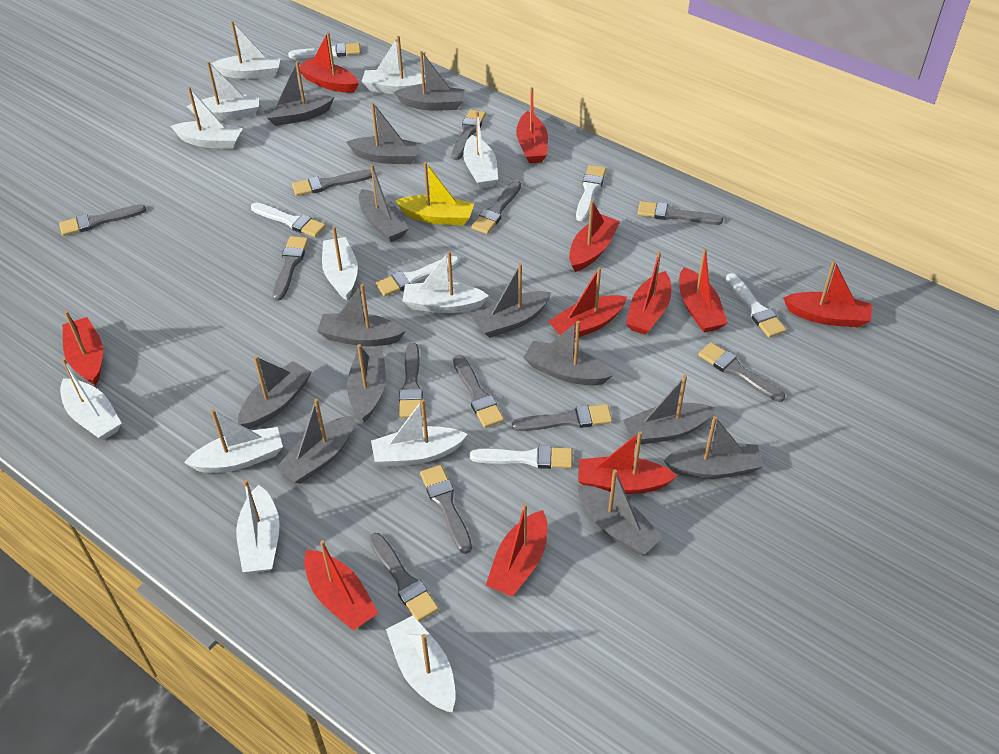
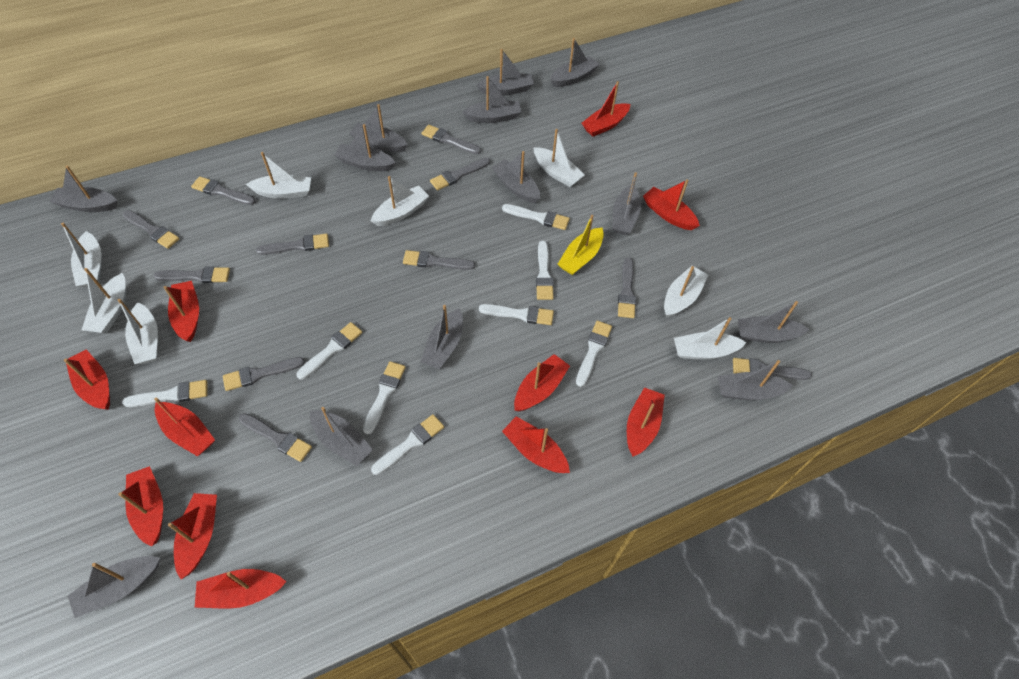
grey brush: [59,204,146,236] [272,236,308,301] [292,170,372,196] [369,533,439,622] [399,343,423,418] [420,465,472,554] [451,109,486,160] [453,355,504,428] [471,181,521,234] [512,404,612,431] [637,201,723,225] [698,342,785,402] = 12 -> [123,210,179,249] [154,266,230,283] [191,176,256,205] [223,357,305,391] [239,413,312,462] [256,233,329,255] [403,250,475,270] [422,125,481,154] [430,158,490,191] [618,257,636,318] [733,358,812,380] = 11
white boat: [60,358,122,440] [171,87,243,149] [184,409,283,473] [187,61,259,121] [211,21,281,79] [236,480,280,573] [322,226,358,300] [361,36,426,94] [371,399,468,467] [386,615,456,712] [402,251,489,313] [463,111,498,189] = 12 -> [61,223,102,288] [81,268,126,333] [117,299,158,364] [246,152,311,199] [371,176,429,226] [533,129,585,187] [664,266,708,318] [674,317,747,359] = 8
white brush: [251,203,326,237] [288,43,361,58] [376,256,460,296] [470,445,573,469] [576,165,606,221] [726,273,786,338] = 6 -> [122,380,207,407] [296,322,362,380] [363,361,406,434] [371,414,444,475] [479,304,554,325] [502,204,570,230] [536,241,554,300] [576,321,612,387] = 8

